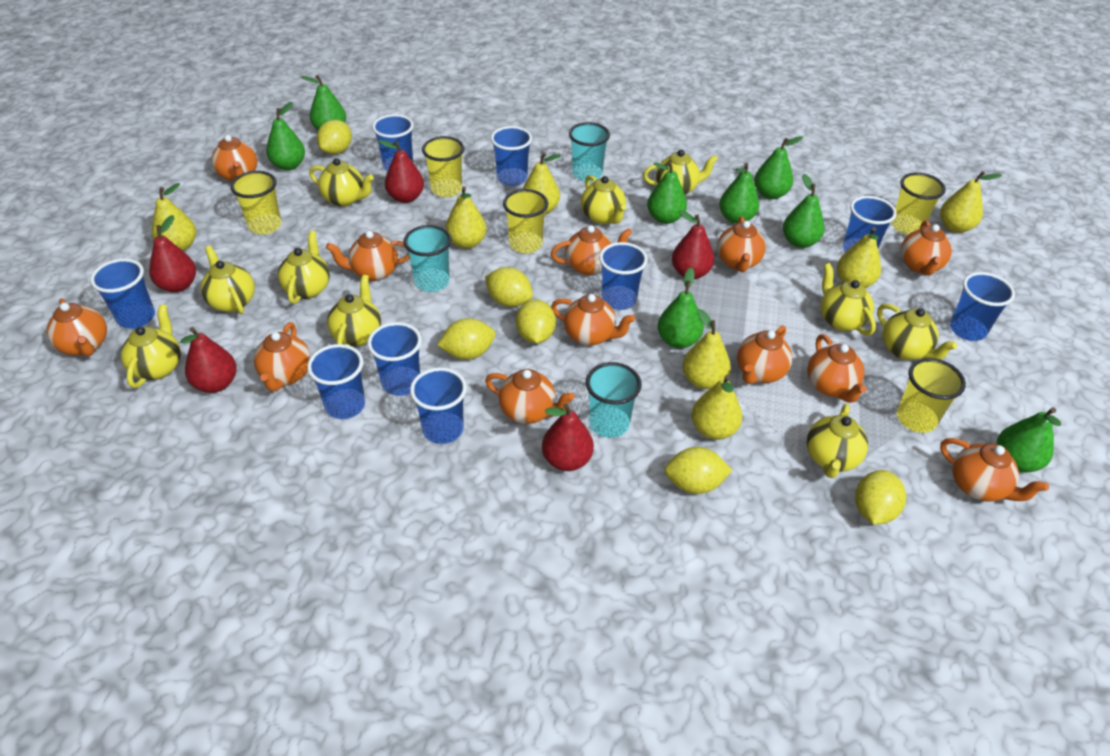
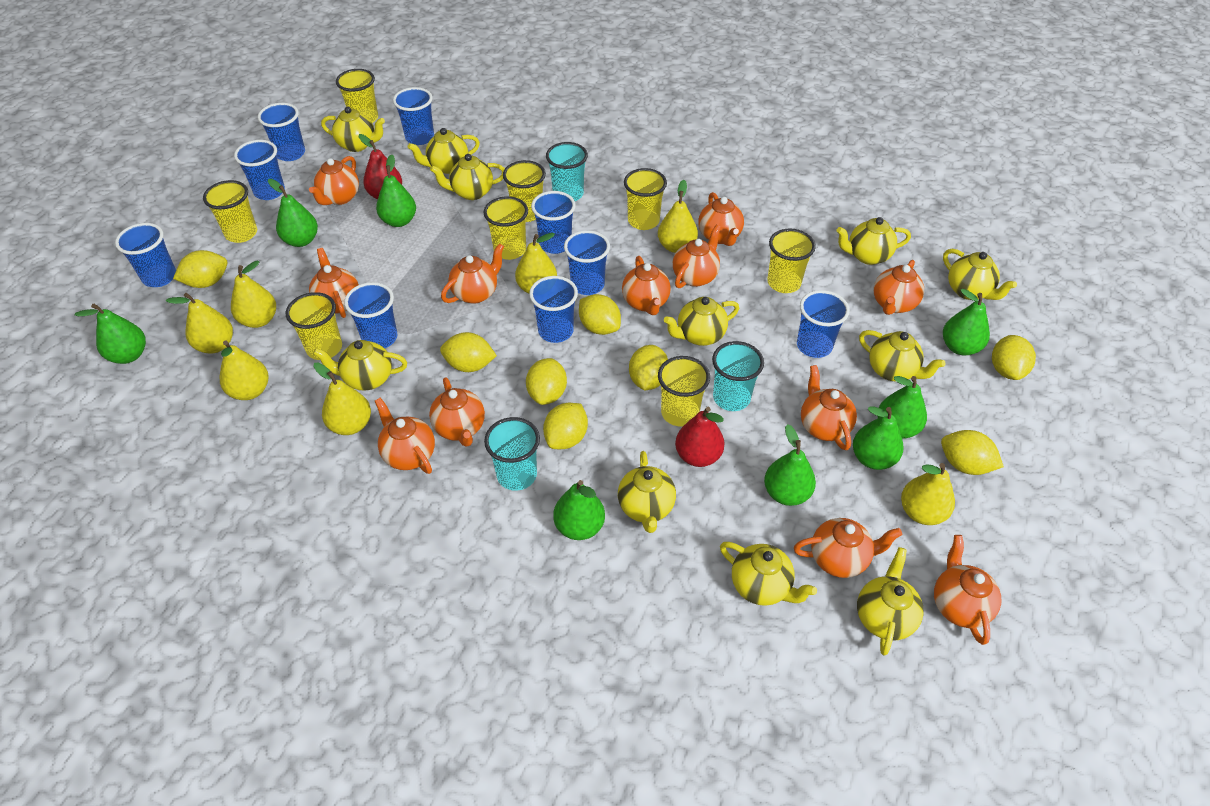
red pear: [149,215,196,292] [180,327,237,393] [378,140,424,203] [542,403,594,471] [672,210,714,279] = 5 -> [359,134,402,199] [675,407,725,467] = 2
yellow cup: [230,171,282,235] [422,136,464,197] [503,189,548,254] [891,172,946,235] [897,358,966,433] = 5 -> [203,180,257,243] [286,292,342,360] [336,69,378,123] [484,196,528,260] [503,160,546,222] [624,168,667,230] [658,356,710,427] [767,228,816,293] = 8
yellow lemon: [317,120,352,154] [437,318,495,360] [485,267,533,307] [516,299,556,344] [664,447,732,494] [855,470,906,525] = 6 -> [173,250,227,288] [440,332,497,372] [526,358,567,405] [543,403,588,449] [579,294,621,335] [629,345,668,390] [941,430,1004,475] [992,335,1036,380] = 8
yellow teapot: [121,305,181,388] [201,246,255,314] [278,231,330,304] [309,158,374,207] [327,275,381,347] [581,175,626,224] [643,150,718,195] [807,404,868,478] [821,263,876,336] [877,304,957,360] = 10 -> [313,340,407,391] [321,107,385,152] [408,128,480,174] [430,154,505,200] [618,451,676,533] [664,297,739,346] [720,542,817,606] [836,217,911,265] [857,547,923,656] [859,330,945,382] [943,249,1017,300] = 11

